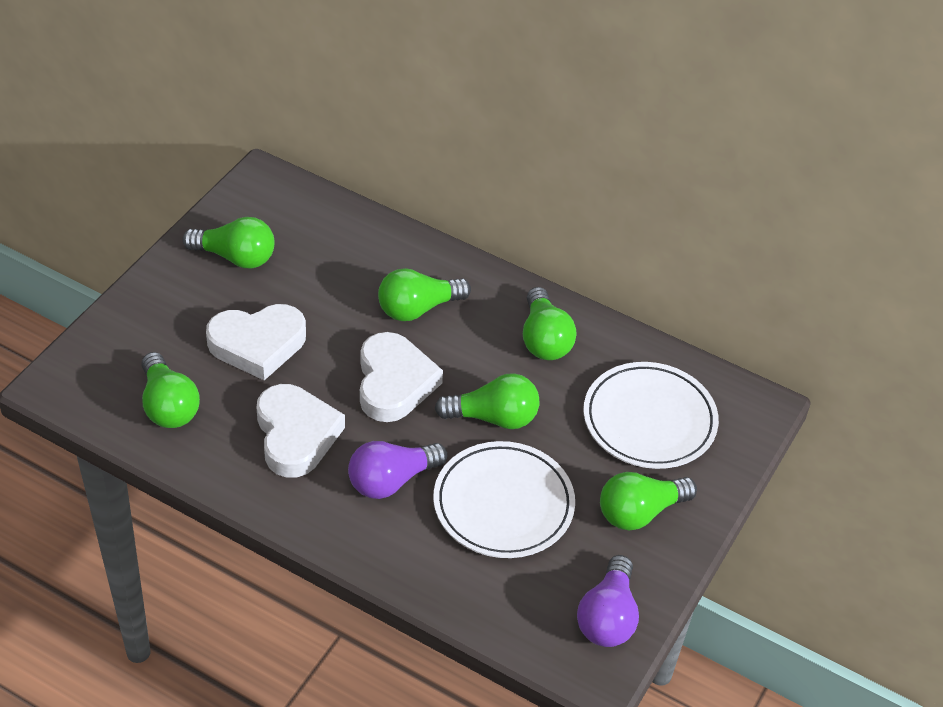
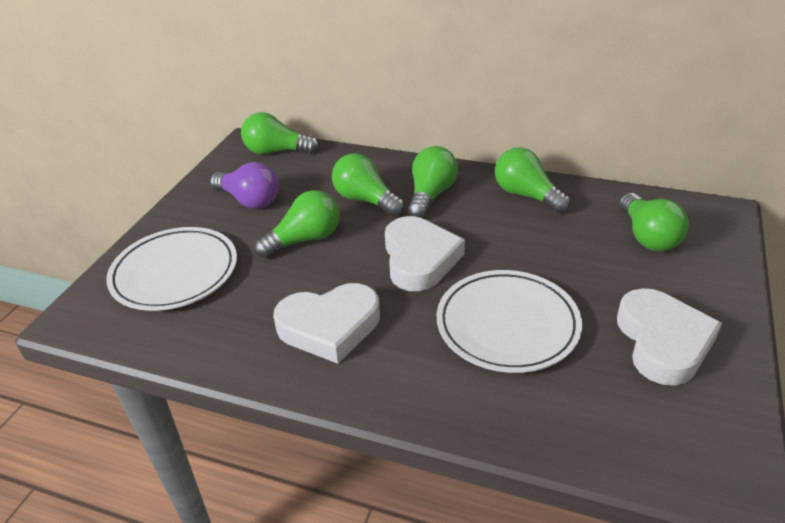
purple light bulb: [348,441,447,499] [577,555,639,647] = 2 -> [210,162,279,209] = 1

